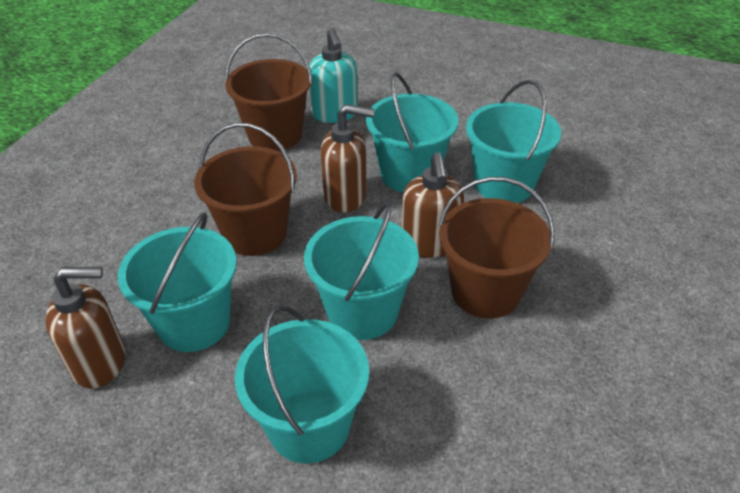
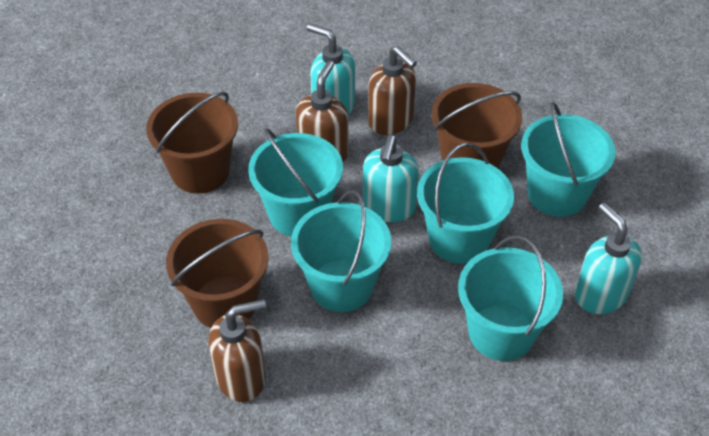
turquoise soap dispenser: [309,28,358,123] = 1 -> [307,23,355,115] [363,135,419,222] [575,203,642,314] = 3

